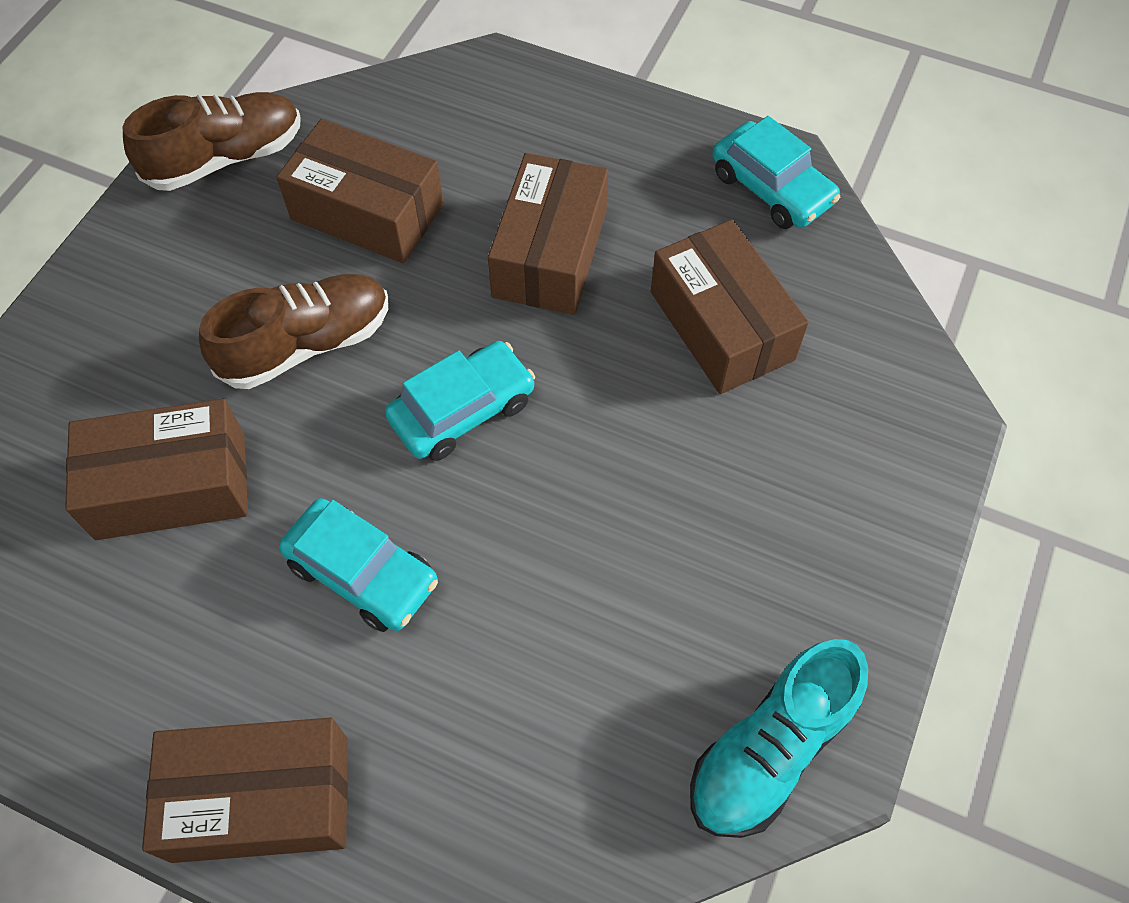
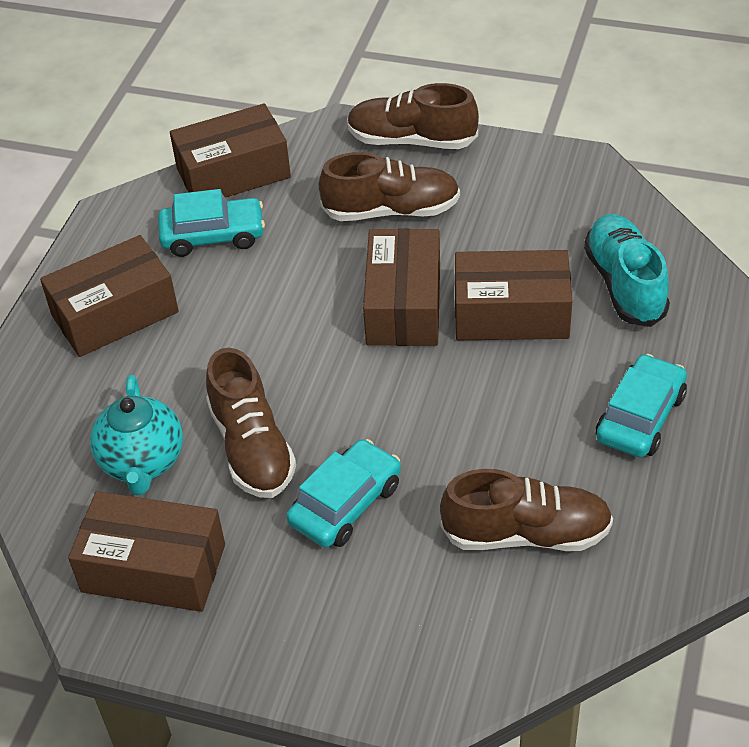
brown shoe: [123,92,301,191] [199,274,388,389] = 2 -> [206,348,296,498] [319,152,460,221] [347,83,479,149] [440,469,613,551] = 4
turquoise teapot: none = 0 -> [90,375,183,496] = 1

